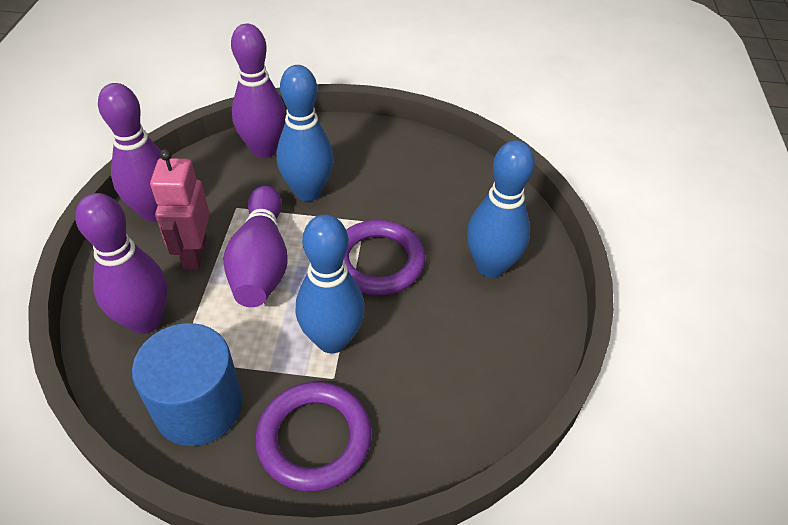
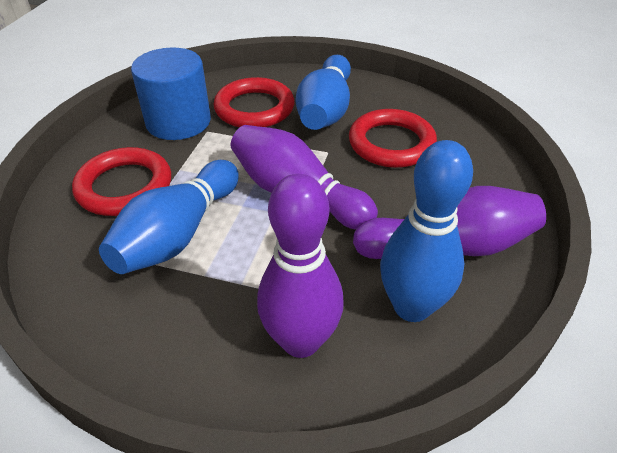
pink robot: [150,149,210,269] = 1 -> none = 0
purple bowling pin: [75,193,168,334] [98,83,161,222] [224,186,288,307] [231,24,286,158] = 4 -> [231,125,378,230] [257,174,344,358] [353,186,546,259] = 3
purple ring: [255,382,372,492] [344,220,425,295] = 2 -> none = 0
red ring: none = 0 -> [72,147,171,216] [213,77,294,128] [349,109,437,168] = 3

